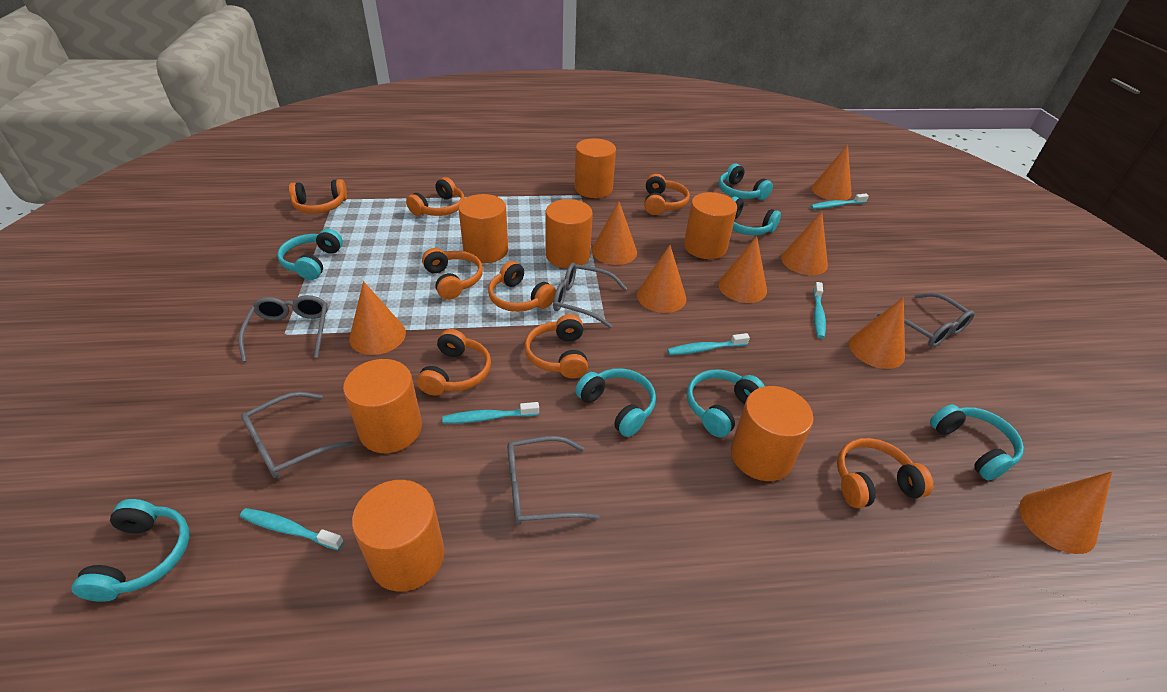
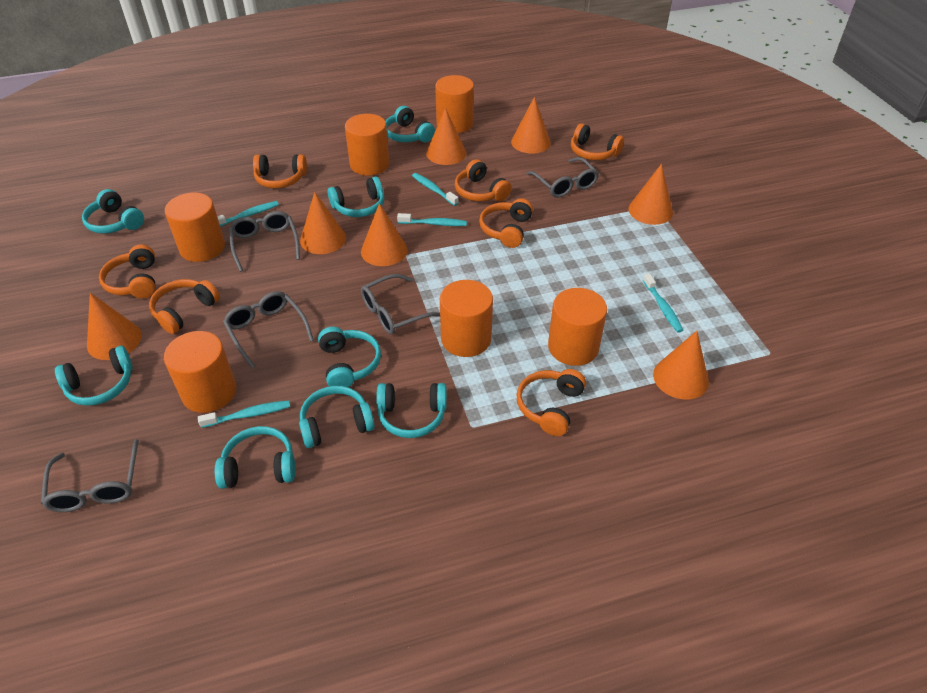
orange cone: [349,281,406,355] [592,201,637,265] [637,245,686,313] [718,236,767,303] [781,212,828,275] [811,145,852,201] [849,298,905,369] [1019,472,1112,554] = 8 -> [87,293,142,360] [300,192,346,254] [361,203,408,266] [426,107,466,165] [511,97,551,154] [629,164,673,225] [653,331,709,399] = 7
orange cylinder: [343,359,422,453] [352,480,444,592] [458,194,508,263] [545,199,593,268] [574,138,616,198] [684,192,737,259] [731,386,814,481] = 7 -> [164,331,236,413] [165,193,225,262] [345,114,389,176] [435,75,474,133] [440,280,493,357] [548,288,607,366] = 6
orange headphones: [289,179,347,214] [406,177,465,216] [417,329,491,396] [422,248,483,300] [488,261,556,312] [525,314,588,378] [645,174,690,215] [837,438,933,508] = 8 -> [99,244,156,299] [149,279,220,334] [253,154,307,188] [455,159,512,201] [479,198,533,248] [517,369,586,436] [571,123,624,160] = 7
turquoise headphones: [72,499,189,602] [277,229,343,280] [575,368,656,437] [687,369,765,437] [719,164,773,200] [732,196,781,235] [930,404,1024,480] = 7 -> [55,346,133,406] [82,189,144,234] [215,426,295,489] [299,386,375,448] [318,327,381,387] [327,177,384,217] [376,383,447,438] [385,106,435,142] = 8

